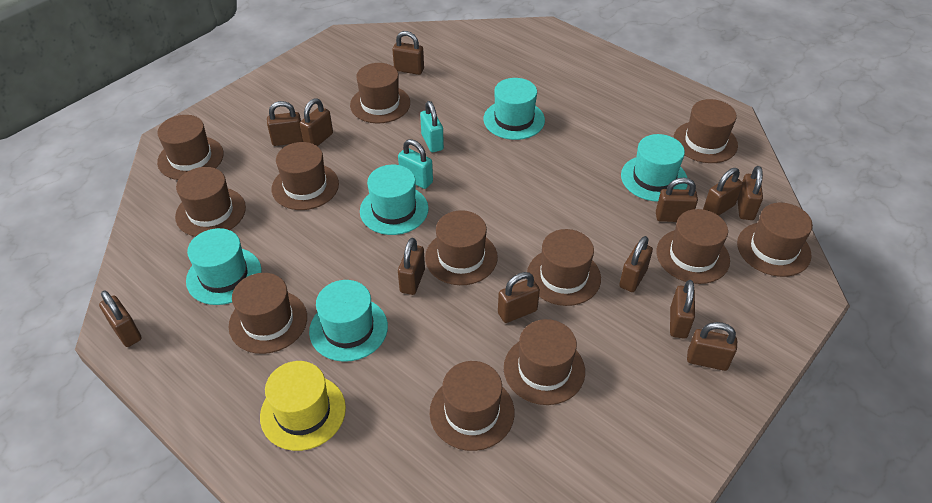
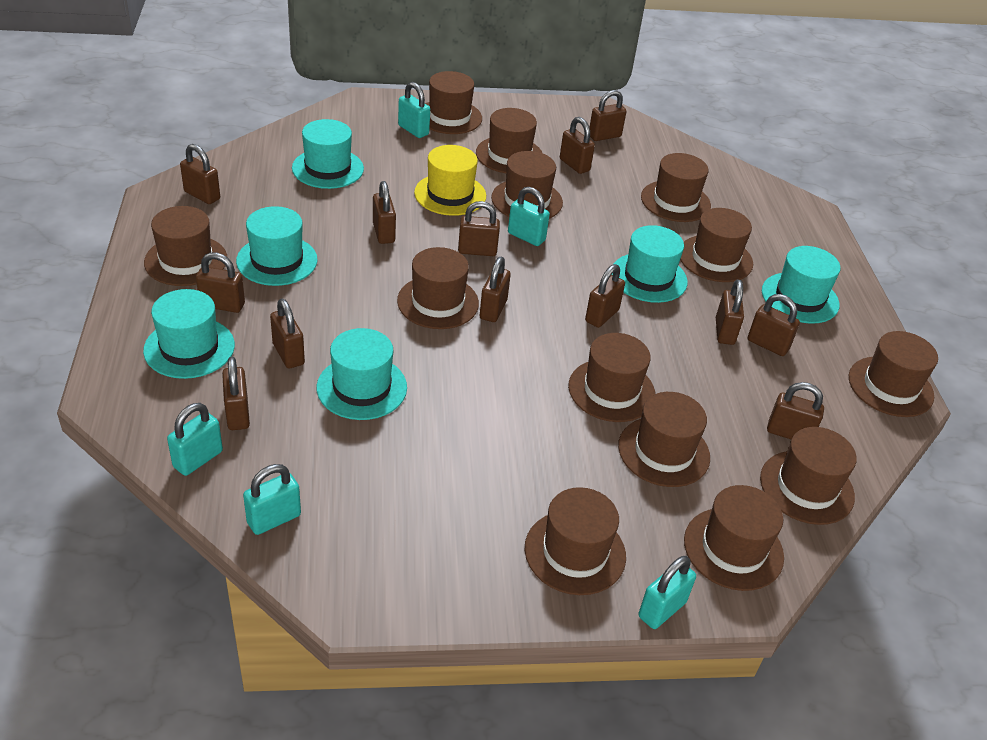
brown hat: [157,115,224,180] [175,167,246,237] [229,273,307,354] [272,142,339,210] [350,63,410,123] [425,210,498,285] [430,361,515,451] [504,319,585,405] [527,229,601,306] [656,209,730,284] [674,99,738,163] [737,203,813,277] = 12 -> [144,206,227,286] [397,247,479,329] [425,71,482,134] [476,108,542,173] [491,151,563,219] [525,487,626,595] [568,333,655,422] [618,392,710,487] [641,153,711,222] [680,208,753,282] [684,485,784,591] [760,427,857,525] [849,331,938,417] = 13
brown padlock: [99,291,142,347] [267,101,303,146] [300,98,333,146] [392,31,424,75] [398,238,425,295] [498,272,540,323] [619,236,653,292] [656,178,698,222] [670,280,695,339] [687,322,737,371] [703,168,743,216] [737,166,763,220] = 12 -> [180,144,220,204] [196,252,245,313] [222,357,250,430] [270,299,305,369] [373,181,396,244] [458,201,500,256] [480,257,511,322] [560,117,595,174] [585,264,625,328] [589,90,627,141] [716,279,744,345] [748,294,800,356] [767,382,824,439] = 13
turquoise hat: [186,228,262,305] [309,280,388,362] [360,165,429,235] [484,78,545,140] [621,134,688,202] = 5 -> [143,289,235,379] [236,206,318,286] [292,119,364,189] [317,328,407,420] [611,225,688,303] [762,246,841,324] = 6
turquoise padlock: [398,139,433,189] [420,101,444,152] = 2 -> [167,403,223,476] [243,464,301,535] [398,82,430,138] [508,187,550,246] [638,556,696,629] = 5

